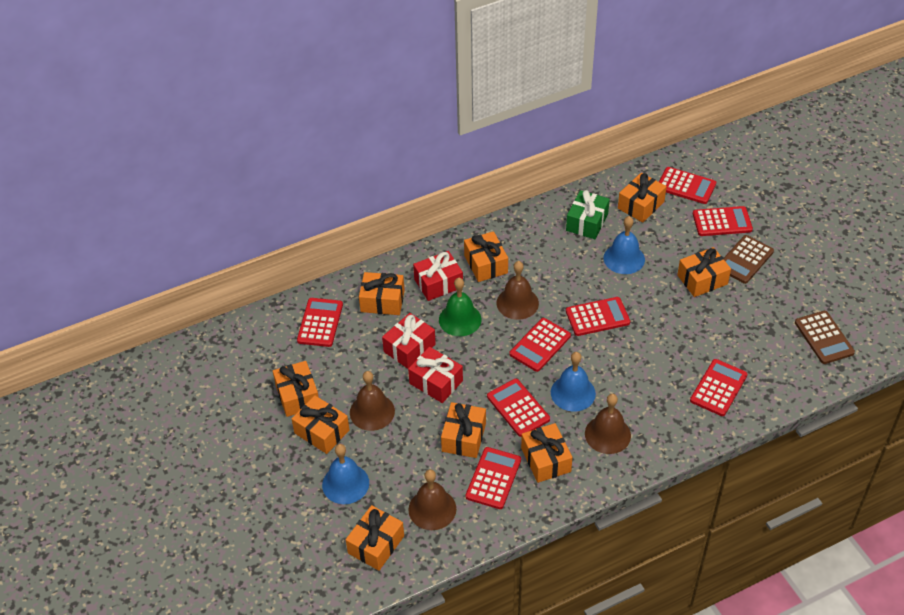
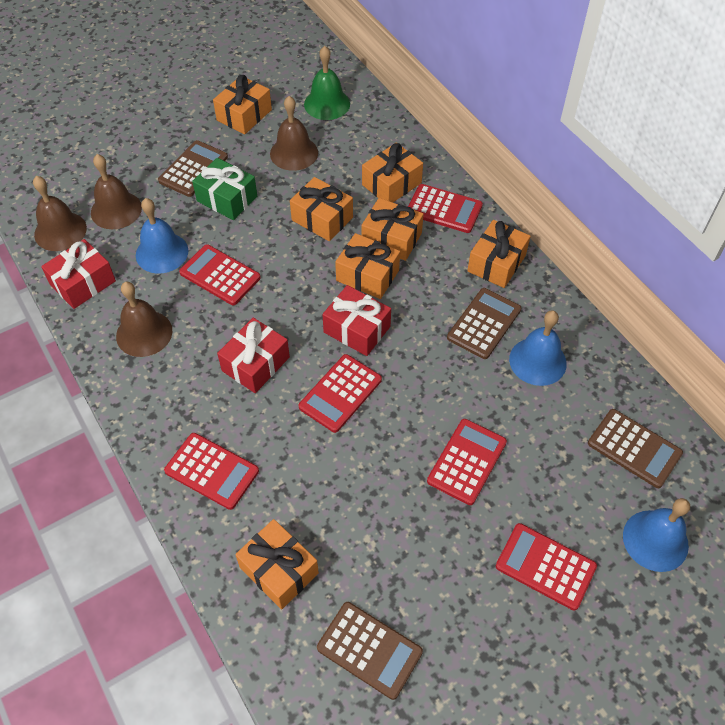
brown calculator: [724,235,774,284] [795,311,855,364] = 2 -> [158,140,228,197] [317,602,423,700] [447,288,521,359] [588,409,683,488] = 4
orange gift: [273,361,319,417] [292,395,349,454] [346,505,404,571] [359,272,405,315] [441,402,486,458] [464,231,508,282] [521,423,572,483] [618,173,667,222] [677,247,731,297] = 9 -> [213,75,272,134] [235,519,319,609] [290,177,353,241] [335,233,400,299] [361,198,424,261] [362,143,423,202] [467,220,531,288] = 7
red calculator: [297,298,343,347] [466,447,521,509] [487,378,550,437] [510,318,571,372] [566,297,630,336] [659,167,716,204] [690,359,747,416] [693,206,753,236] = 8 -> [164,433,259,510] [179,244,261,305] [298,354,382,433] [408,184,483,233] [427,419,507,505] [496,523,597,611] = 6

